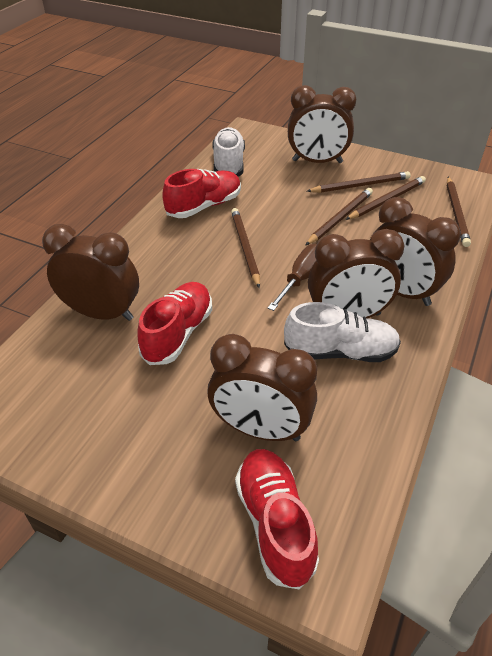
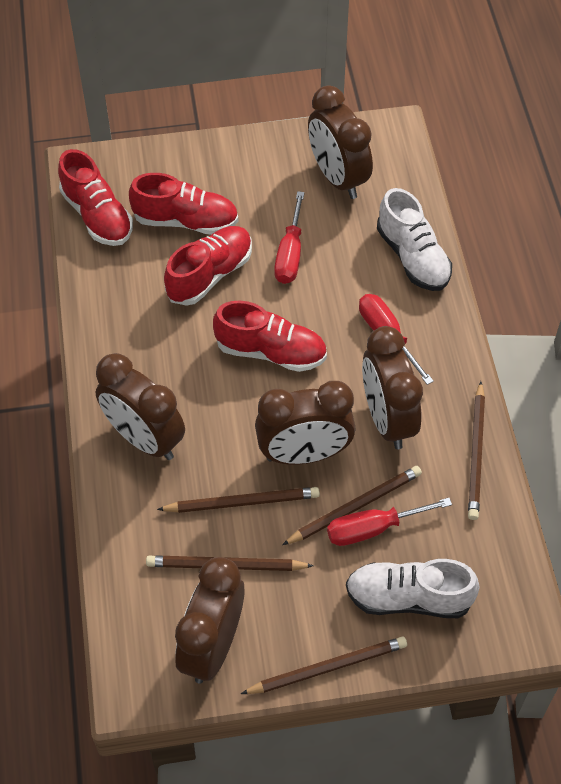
brown screwdriver: [268,243,317,311] = 1 -> none = 0
red screwdriver: none = 0 -> [274,191,305,284] [327,498,452,546] [359,294,434,385] = 3
red shoe: [137,282,212,365] [162,169,241,218] [235,449,319,590] = 3 -> [58,149,133,246] [129,173,238,235] [164,226,252,306] [213,301,327,372] = 4

